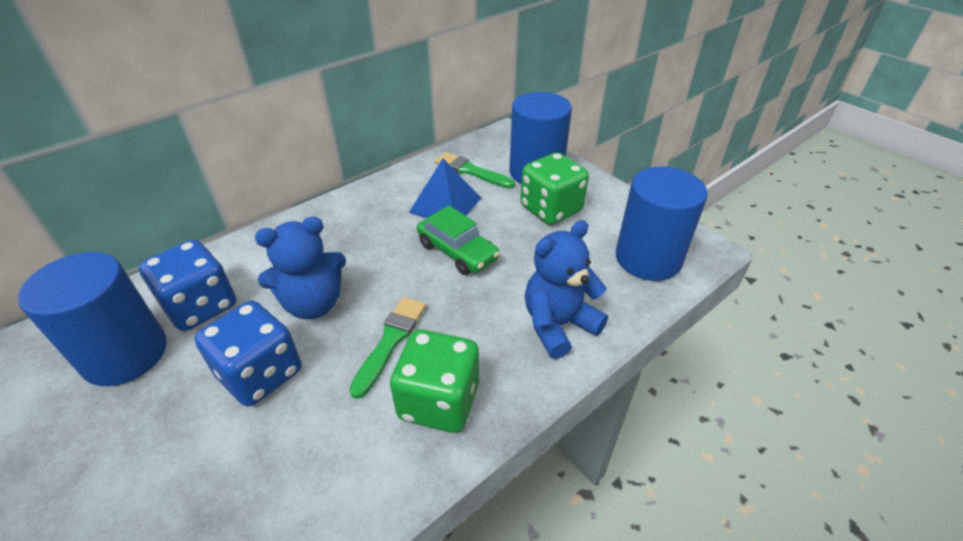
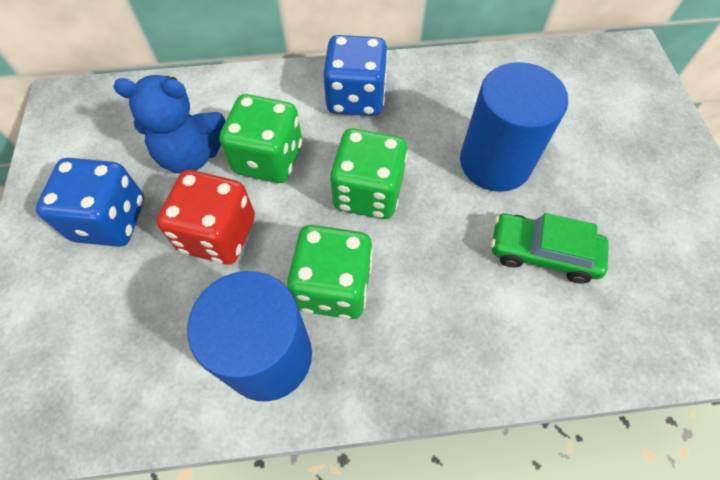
blue cylinder: [18,252,166,386] [509,92,572,184] [616,166,708,281] = 3 -> [187,271,312,402] [460,62,568,192] = 2
blue pyramid: [409,159,481,218] = 1 -> none = 0
blue teddy bear: [255,217,346,319] [525,220,608,359] = 2 -> [113,75,226,174] = 1
green brush: [349,297,426,399] [435,152,515,189] = 2 -> none = 0
green dice: [390,329,479,433] [521,152,589,225] = 2 -> [219,94,302,183] [287,225,373,319] [330,128,408,219] = 3
red dice: none = 0 -> [157,170,255,265] = 1

